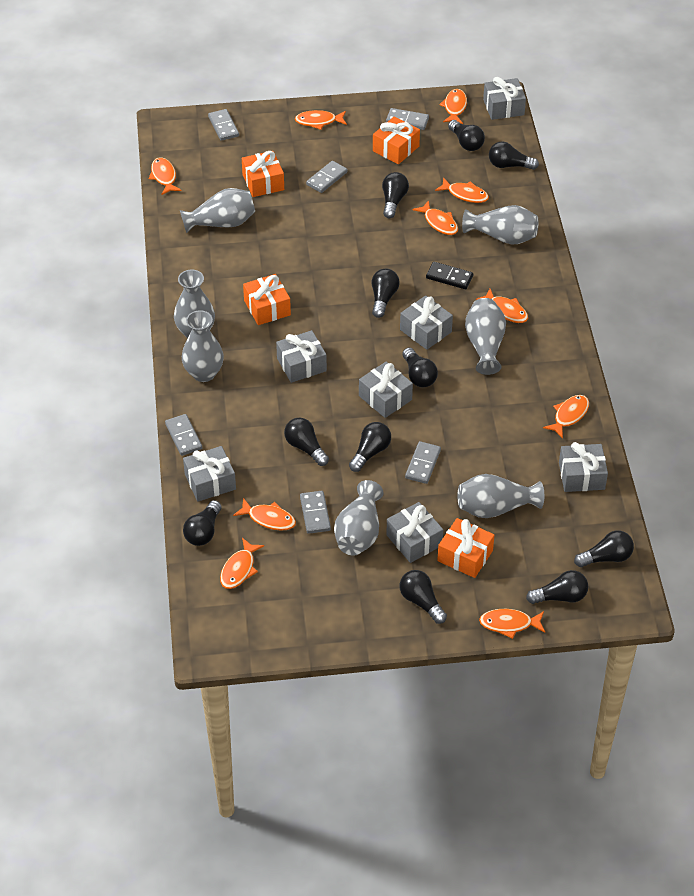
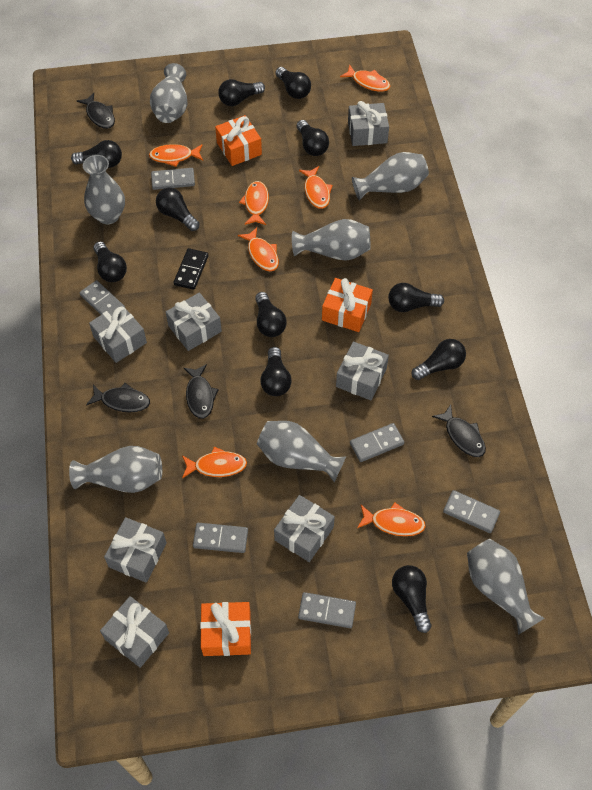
black fish: none = 0 -> [77,93,115,129] [86,383,150,412] [184,364,219,419] [432,405,486,457] = 4
orange fish: [149,157,182,195] [220,538,264,589] [233,498,296,531] [295,110,347,130] [413,200,458,235] [435,177,489,203] [439,89,467,124] [476,289,528,323] [479,609,545,639] [543,395,589,439] = 10 -> [149,144,203,167] [182,447,247,479] [238,227,279,271] [239,181,269,225] [299,166,333,209] [340,64,390,92] [357,503,426,536] = 7
orange gift: [242,151,284,197] [243,274,291,325] [373,116,420,164] [437,518,495,578] = 4 -> [200,602,251,656] [215,115,262,166] [322,278,373,332] = 3

